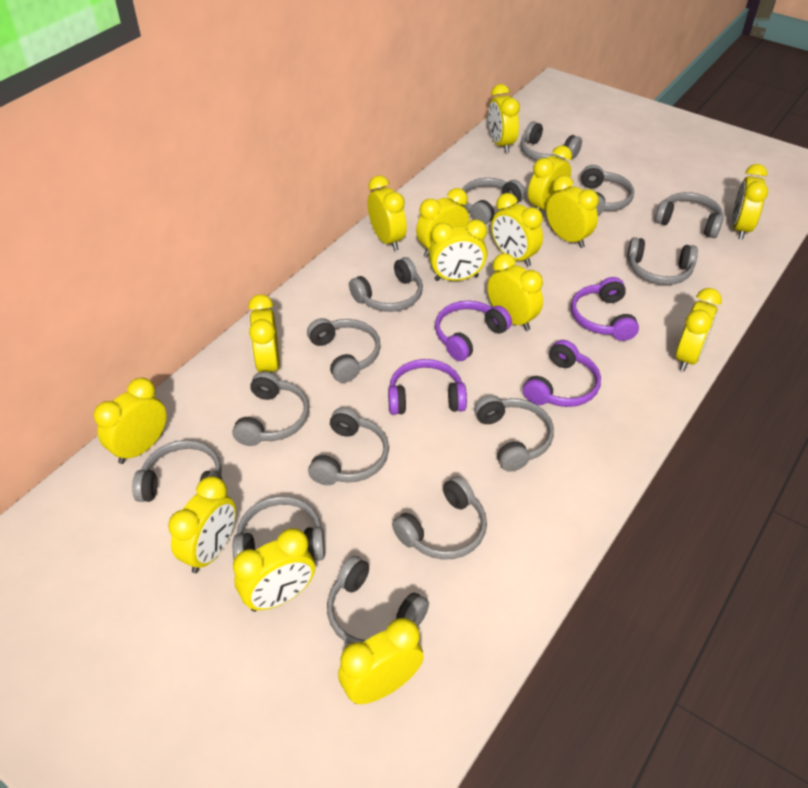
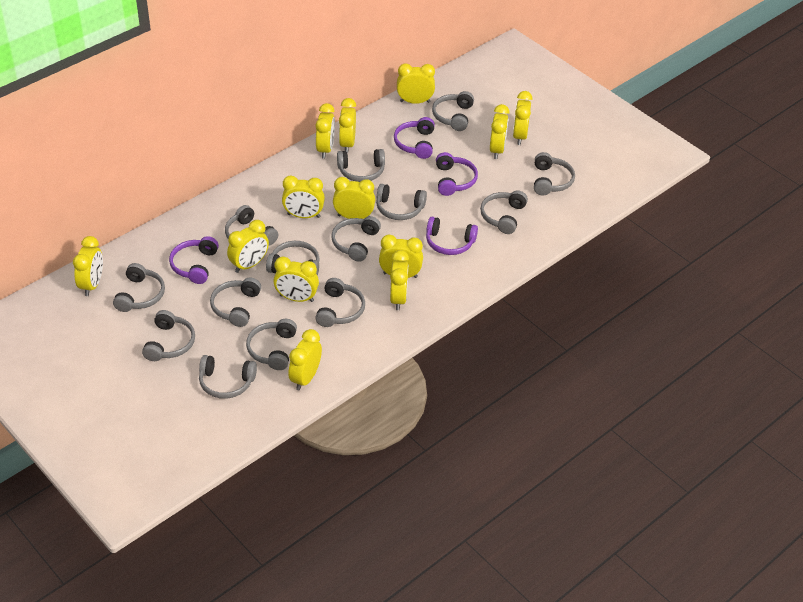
yellow clock: [94,378,167,464] [168,476,236,573] [233,528,315,612] [248,294,280,373] [338,618,424,704] [368,175,407,251] [416,188,469,257] [429,219,487,281] [487,253,543,331] [488,84,520,153] [491,193,543,267] [528,145,572,210] [546,175,599,248] [675,288,722,371] [732,164,768,240] = 15 -> [73,236,103,296] [227,220,269,273] [273,257,319,302] [282,175,325,218] [288,329,322,391] [316,103,335,159] [333,177,375,219] [339,98,356,153] [379,234,423,278] [390,250,409,310] [397,63,435,104] [490,104,509,159] [513,91,532,145] = 13

